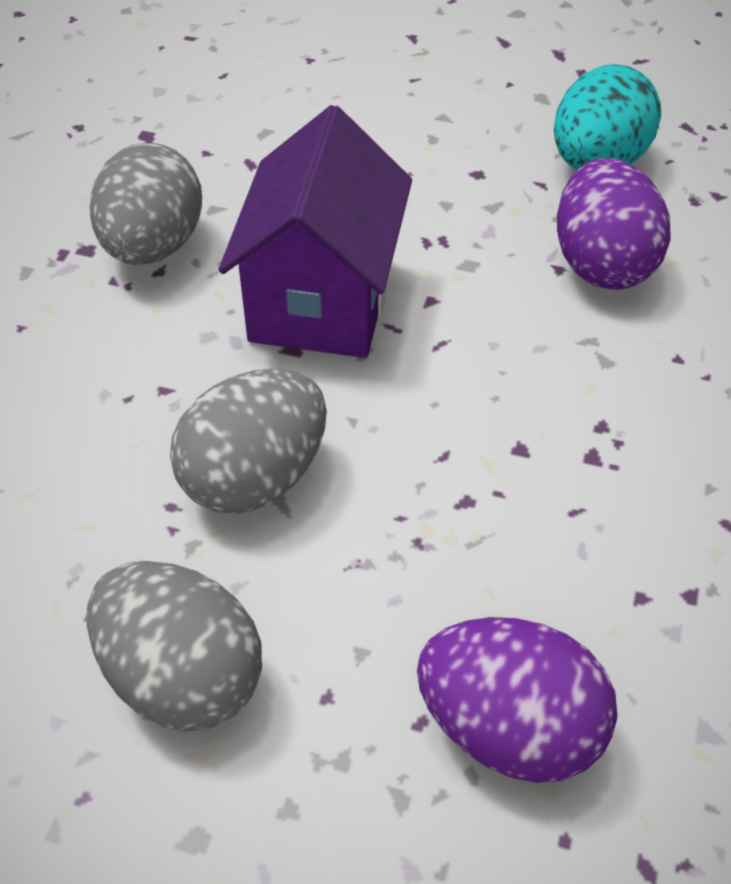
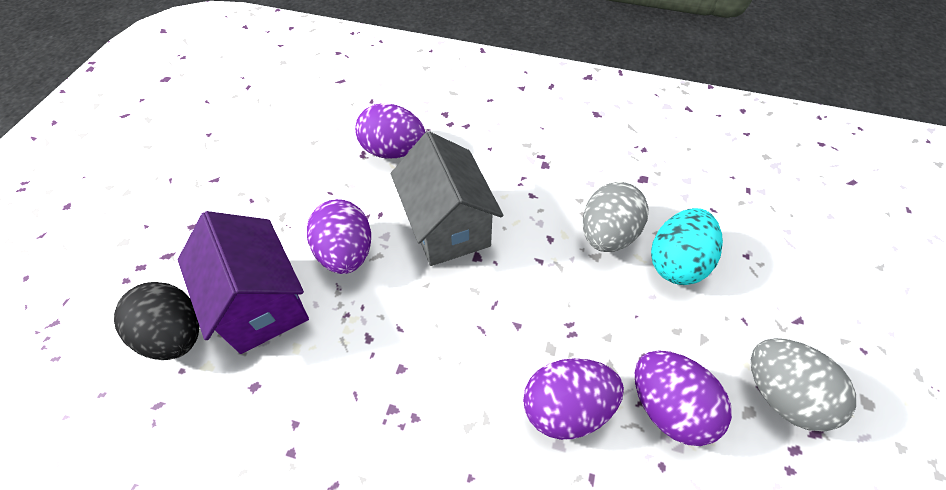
black egg: none = 0 -> [114,282,199,360] = 1
grey egg: [87,561,262,732] [90,143,202,265] [170,369,327,514] = 3 -> [583,182,648,252] [751,338,856,432] = 2
grey house: none = 0 -> [391,131,503,266] = 1
purple egg: [417,617,617,783] [557,158,671,289] = 2 -> [307,199,371,274] [355,103,425,159] [523,358,624,440] [635,350,732,446] = 4

